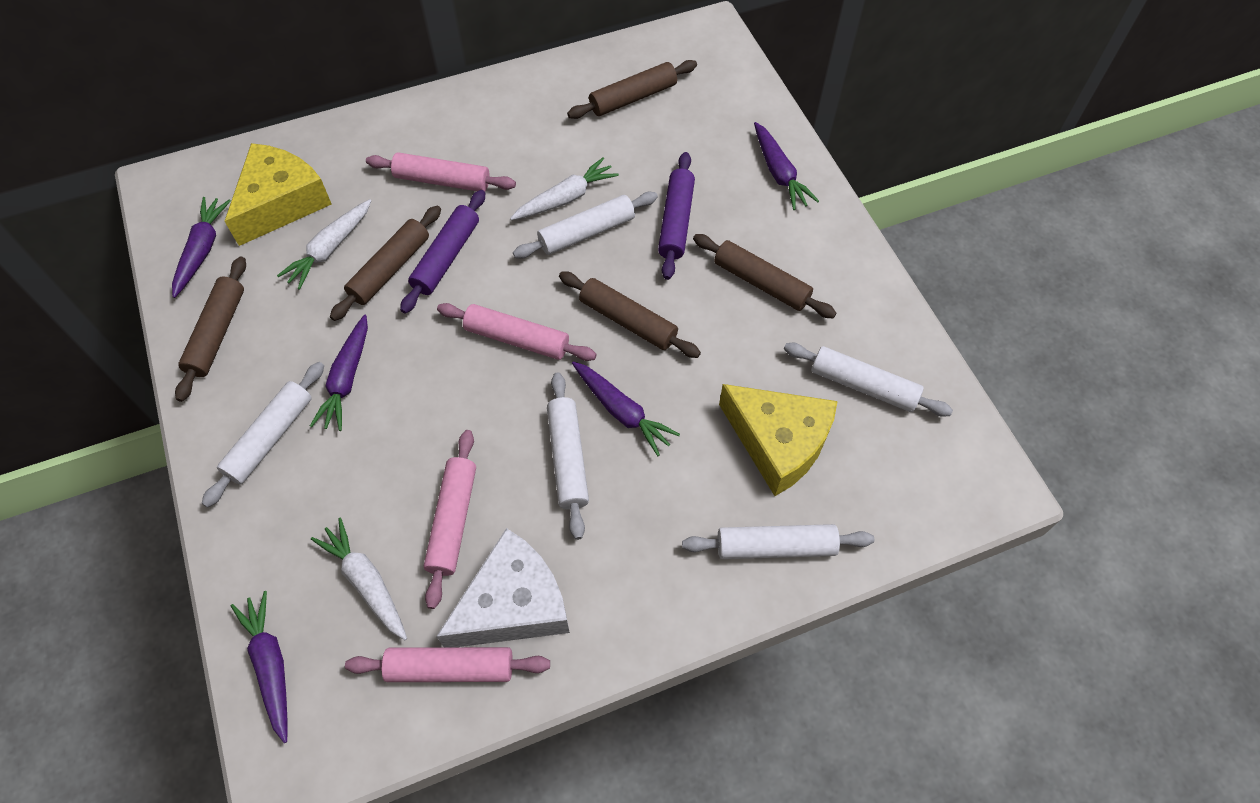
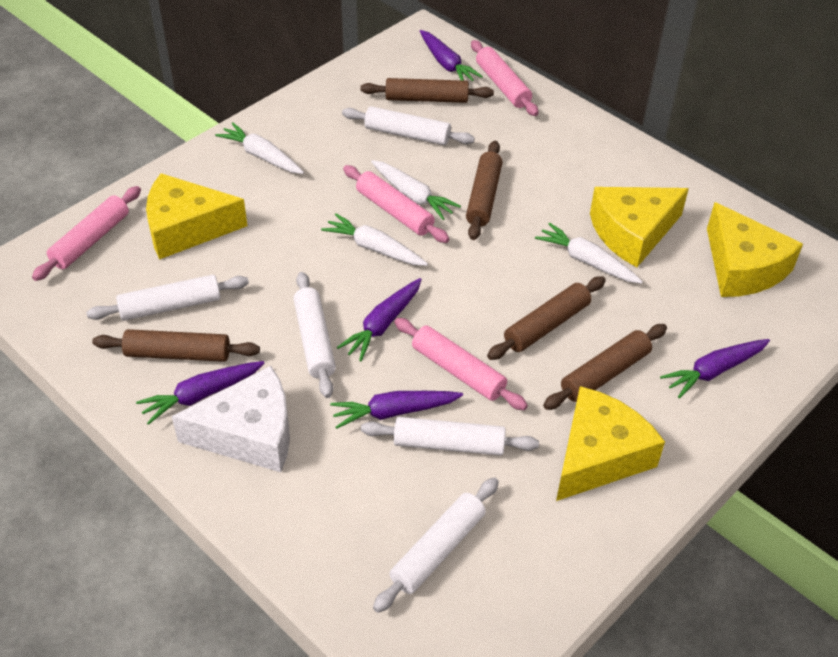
purple rolling pin: [400,190,485,313] [658,152,695,280] = 2 -> none = 0
white carrot: [277,199,371,290] [311,518,407,640] [510,157,619,220] = 3 -> [215,122,304,174] [321,213,428,266] [371,160,461,220] [535,223,643,284] = 4
yellow cheese: [224,143,332,246] [719,384,838,496] = 2 -> [146,173,247,260] [556,386,665,501] [590,187,689,267] [707,202,803,297] = 4

